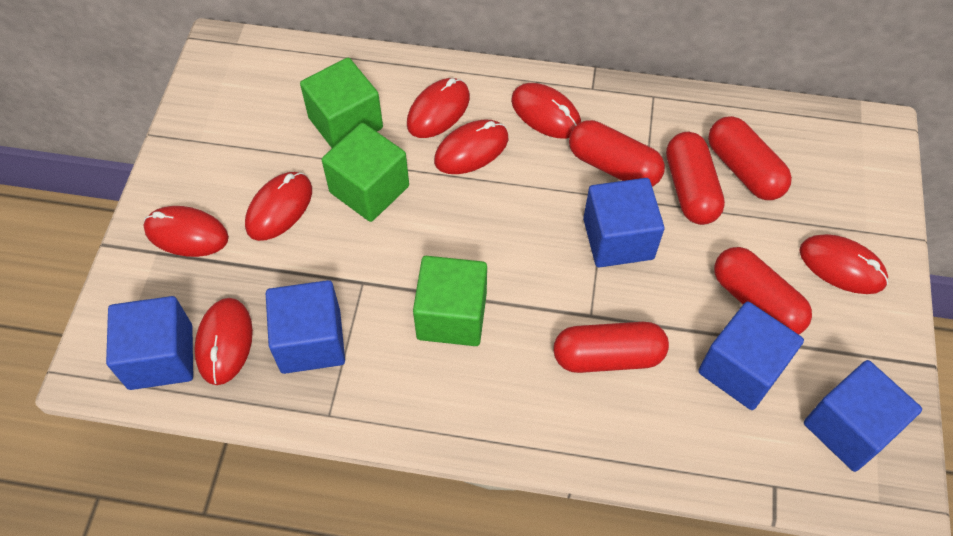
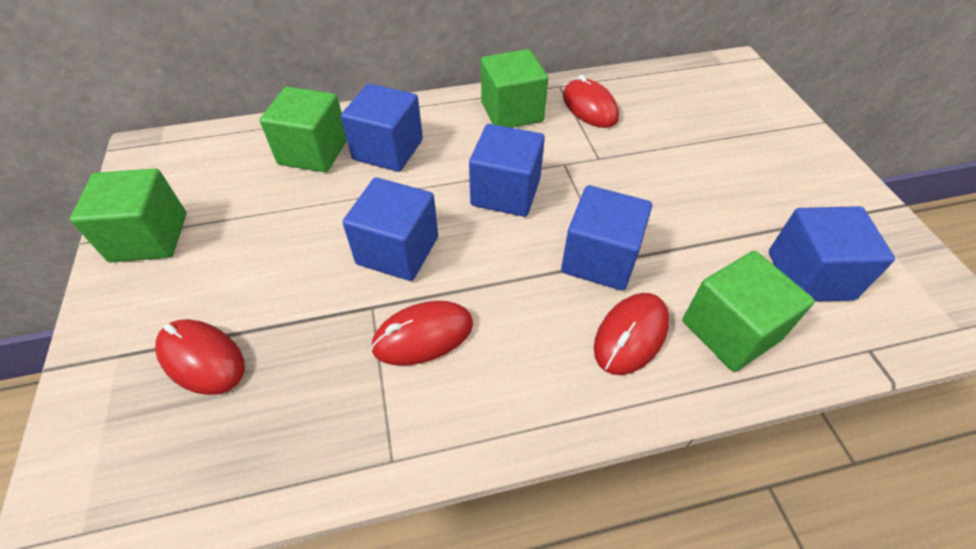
green cube: [300,58,383,148] [322,123,409,222] [413,256,487,346] = 3 -> [70,169,186,262] [260,87,347,172] [481,49,548,128] [682,251,815,372] = 4
red capsule: [554,322,669,373] [569,120,665,187] [666,132,725,225] [708,116,792,200] [714,247,812,334] = 5 -> none = 0
red mouse: [143,206,229,257] [194,298,253,385] [245,172,312,241] [407,78,470,138] [434,119,508,174] [511,83,581,139] [799,234,888,294] = 7 -> [155,319,245,395] [371,301,473,366] [563,75,619,128] [594,293,670,375] = 4

